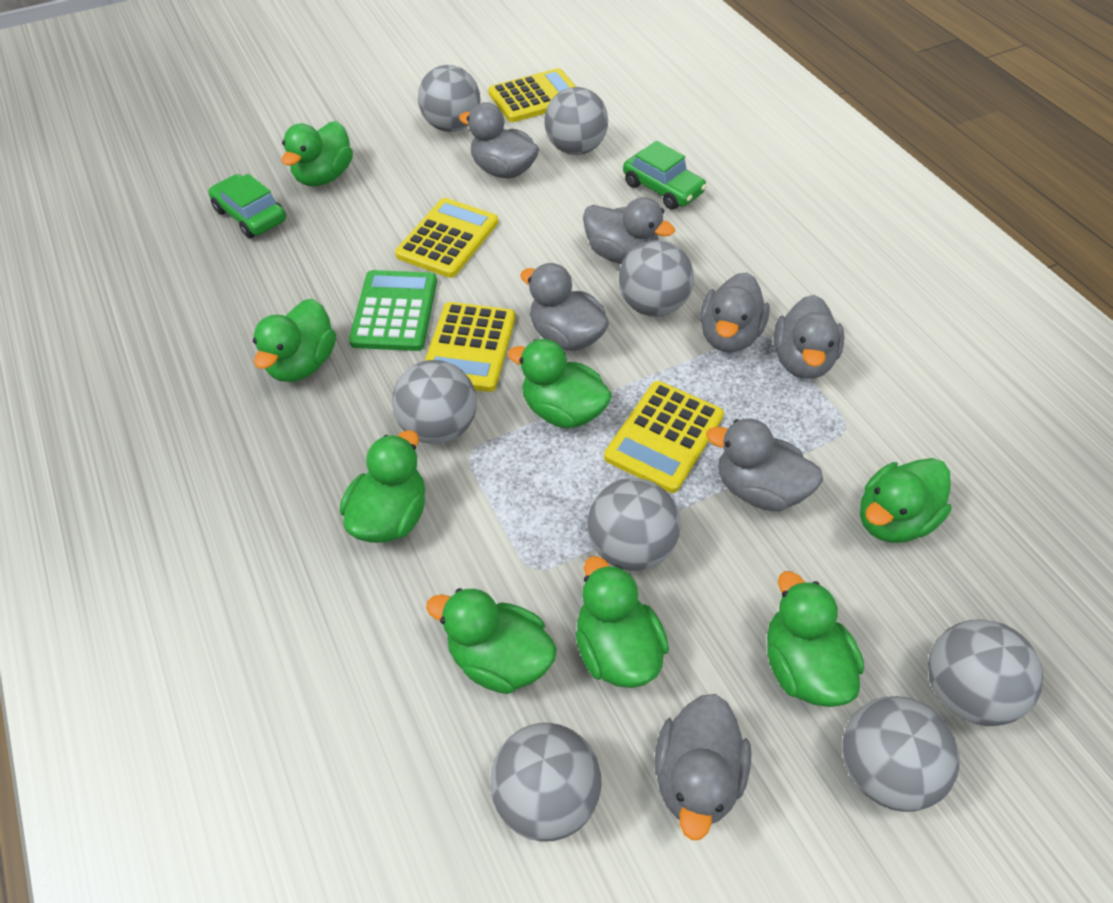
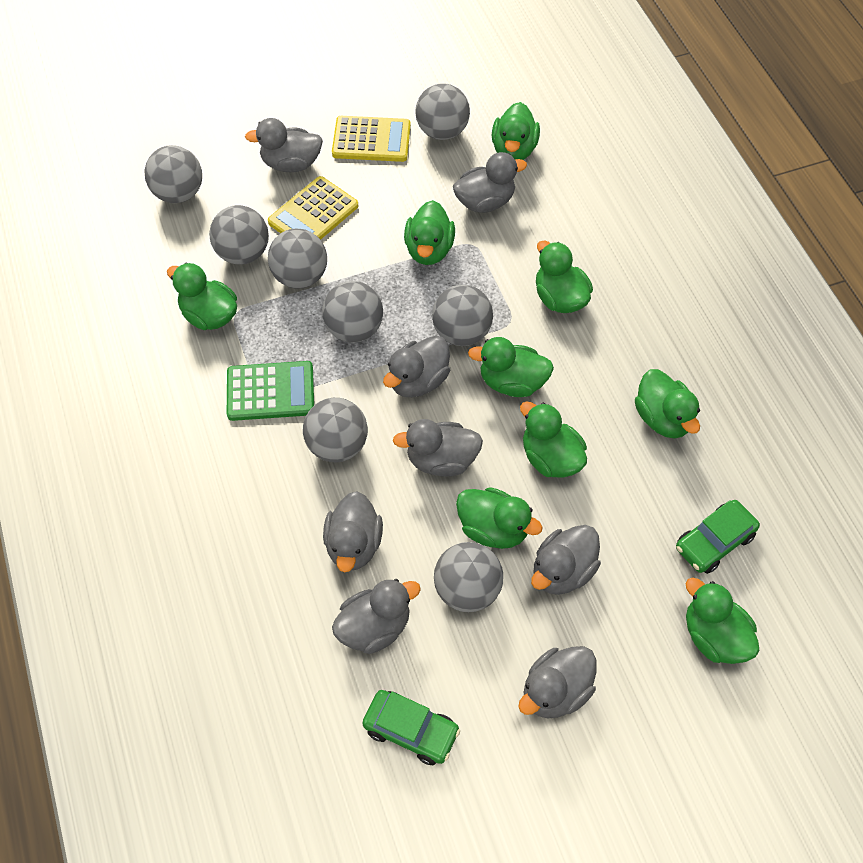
green duck: [253,299,336,382] [282,121,353,187] [340,430,425,543] [426,588,557,694] [508,339,612,428] [576,556,669,688] [767,571,864,707] [860,458,952,543] = 8 -> [167,263,237,330] [404,200,455,265] [456,487,543,549] [468,337,554,397] [492,102,540,160] [520,401,587,478] [536,240,593,313] [635,369,700,439] [686,578,760,664] = 9
grey duck: [459,102,539,178] [520,263,609,351] [583,197,675,264] [654,694,752,840] [700,272,770,353] [706,418,823,511] [773,295,844,379] = 7 -> [245,118,323,172] [323,491,383,573] [332,579,421,654] [383,336,450,398] [393,419,483,476] [453,152,527,213] [518,646,597,718] [531,525,601,595] = 8
yellow calculator: [395,198,498,278] [425,302,515,392] [488,68,576,122] [604,381,724,493] = 4 -> [268,176,358,240] [332,116,411,162] = 2

